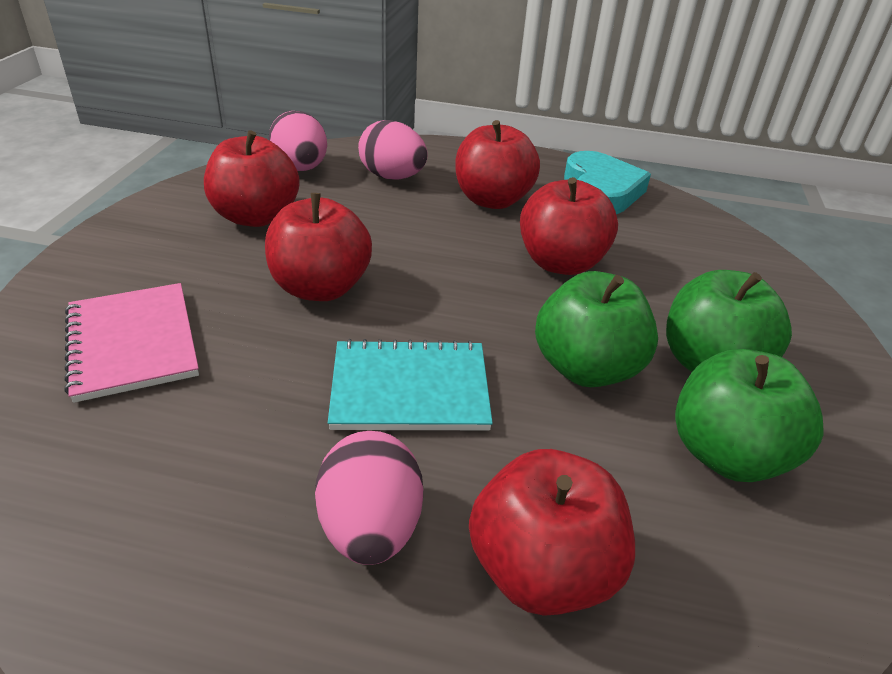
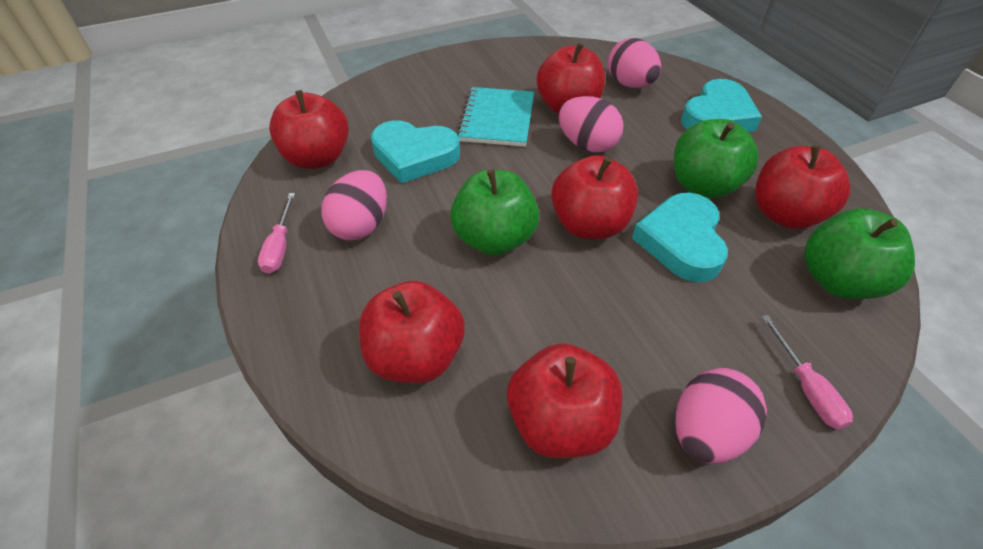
pink egg: [268,111,327,171] [315,431,423,565] [358,120,428,180] = 3 -> [321,170,387,241] [558,96,623,153] [608,38,661,88] [675,368,767,463] = 4
pink notebook: [64,283,199,403] = 1 -> none = 0
pink screwdriver: none = 0 -> [258,193,295,274] [761,315,853,429] = 2
red apple: [204,130,300,227] [265,193,372,301] [455,120,540,209] [469,449,635,616] [520,177,618,275] = 5 -> [269,90,349,169] [359,281,465,384] [507,343,622,459] [537,43,605,114] [551,155,638,239] [755,145,850,229] = 6
turquoise heart: [564,151,651,214] = 1 -> [371,120,460,183] [632,193,728,282] [681,79,762,132] = 3

